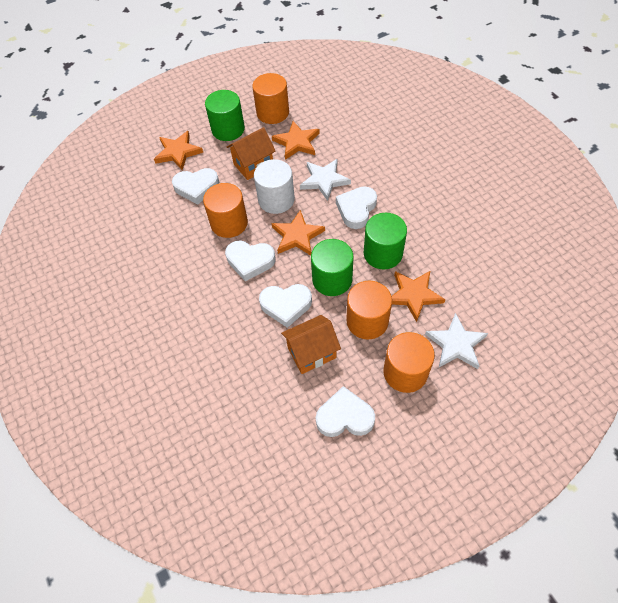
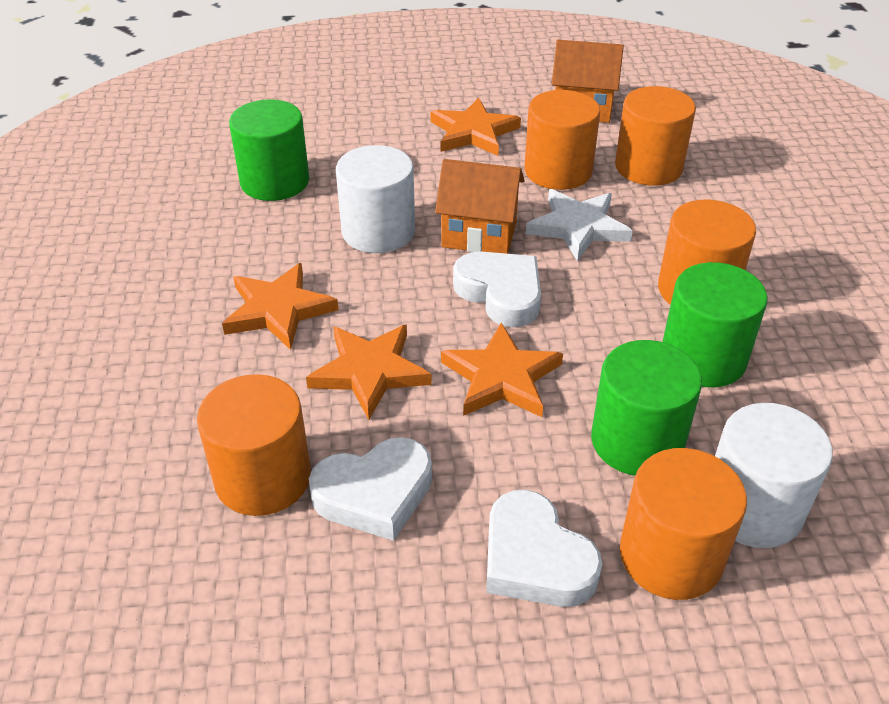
orange cylinder: [203,183,248,238] [252,73,289,124] [346,281,392,340] [384,332,435,393] = 4 -> [197,374,311,516] [525,90,600,190] [615,86,696,186] [620,448,747,600] [658,200,756,305] = 5
white cylinder: [254,159,295,214] = 1 -> [336,145,415,253] [715,403,833,548] = 2
white heart: [172,168,219,204] [225,240,276,281] [259,284,312,328] [316,386,375,437] [336,186,377,229] = 5 -> [309,437,432,541] [453,252,541,327] [486,490,602,607] = 3
white star: [300,159,351,201] [425,313,488,369] = 2 -> [526,189,633,262] = 1

